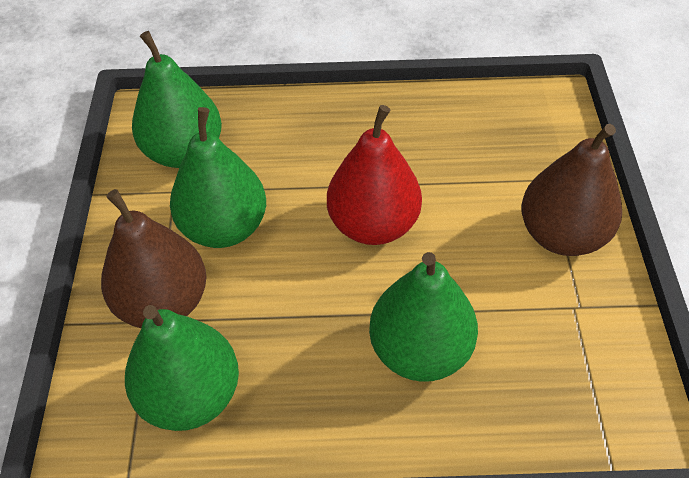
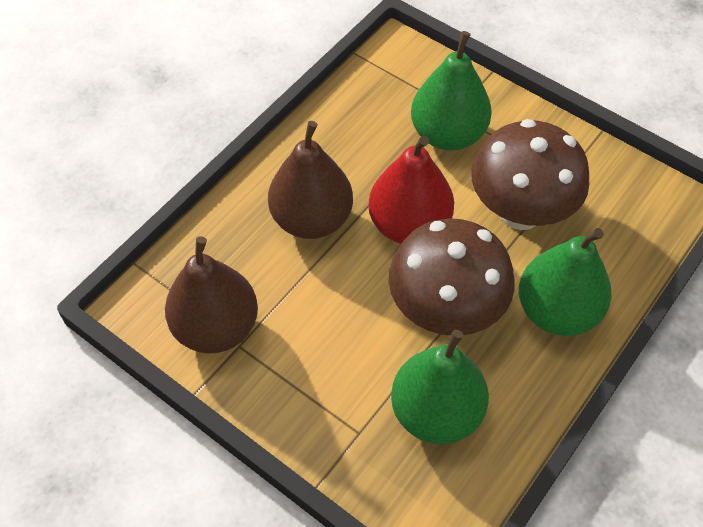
brown mushroom: none = 0 -> [389,218,515,335] [471,119,589,230] = 2
green pear: [125,305,239,431] [132,31,222,168] [170,107,266,248] [369,252,478,382] = 4 -> [391,330,489,444] [411,31,492,151] [519,228,612,336] = 3

